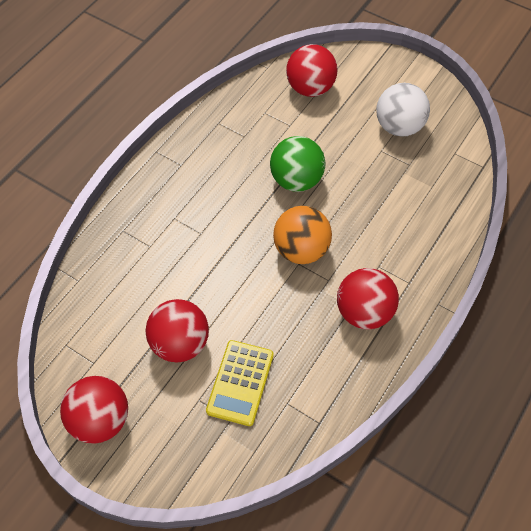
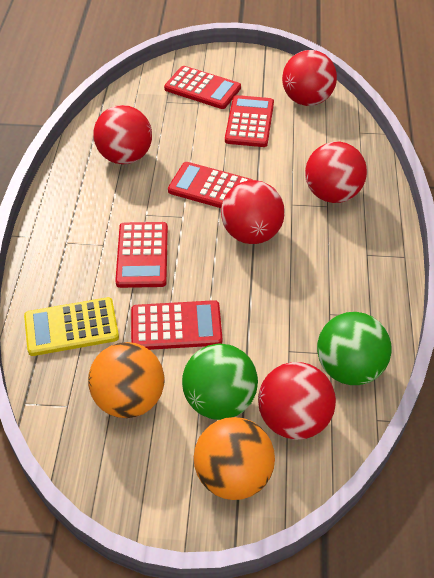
green ball: [270,136,325,192] = 1 -> [182,344,258,420] [317,312,391,385] = 2
orange ball: [273,206,332,264] = 1 -> [88,342,164,418] [194,417,275,500] = 2
red ball: [60,376,128,444] [145,299,209,362] [286,44,338,97] [337,268,399,330] = 4 -> [93,105,152,164] [221,180,285,244] [258,362,336,440] [282,50,337,106] [305,142,367,203] = 5
red calculator: none = 0 -> [115,222,168,288] [131,300,222,350] [164,66,241,109] [168,162,253,208] [225,95,274,147] = 5
white ball: [376,83,430,137] = 1 -> none = 0

